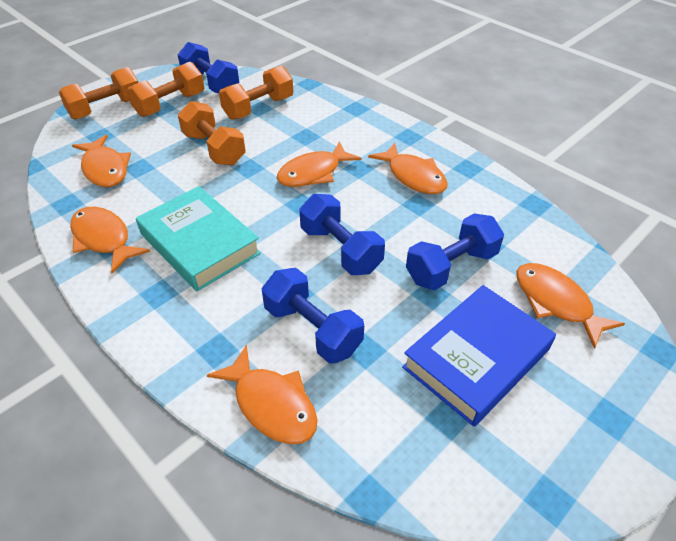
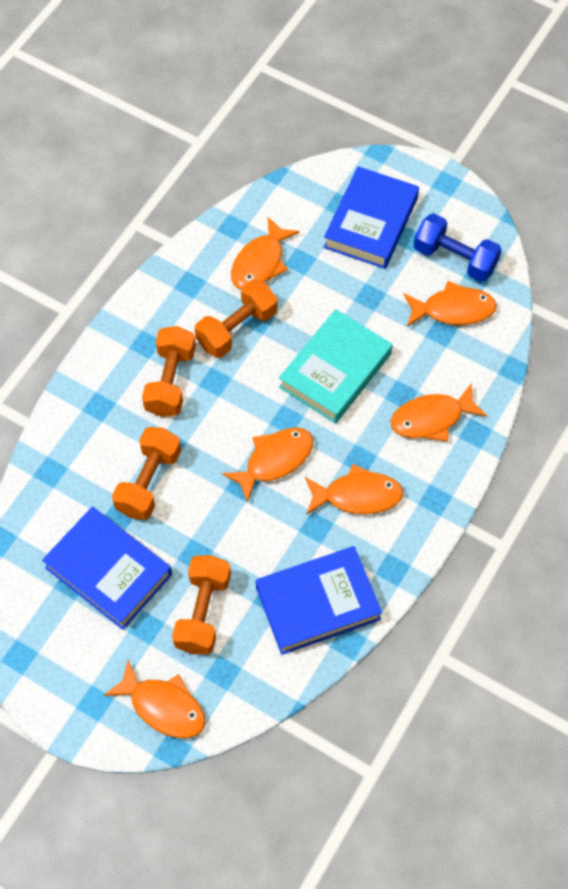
blue book: [402,285,556,427] = 1 -> [42,507,172,630] [256,546,382,655] [324,166,419,269] = 3
blue dumbbell: [178,42,239,93] [262,268,364,363] [299,194,385,275] [406,214,504,290] = 4 -> [414,214,502,282] = 1

